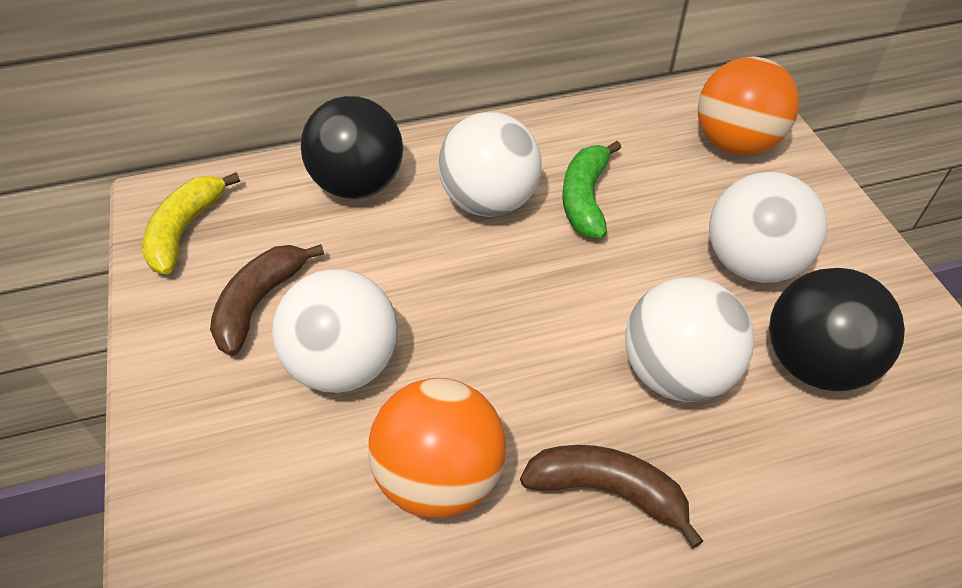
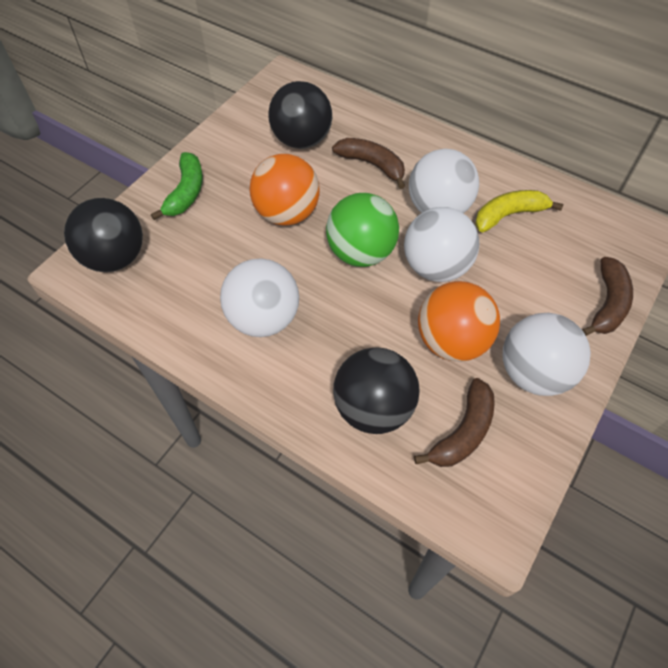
black ball: [301,96,403,199] [769,268,905,391] = 2 -> [64,198,143,272] [268,81,332,149] [333,348,419,434] = 3
brown banana: [210,244,324,356] [520,445,703,548] = 2 -> [332,138,405,189] [414,378,495,467] [582,257,633,336] = 3
green ball: none = 0 -> [326,193,399,267] = 1

